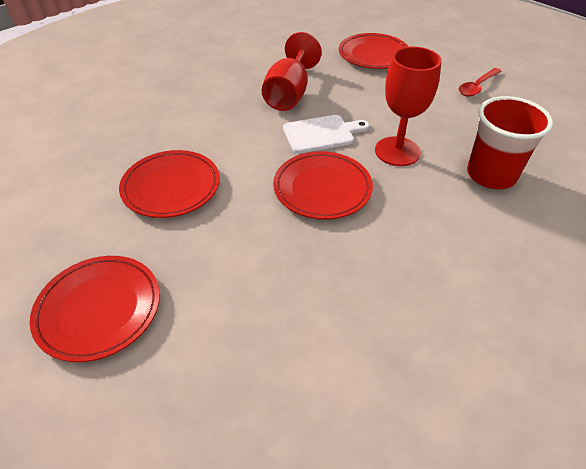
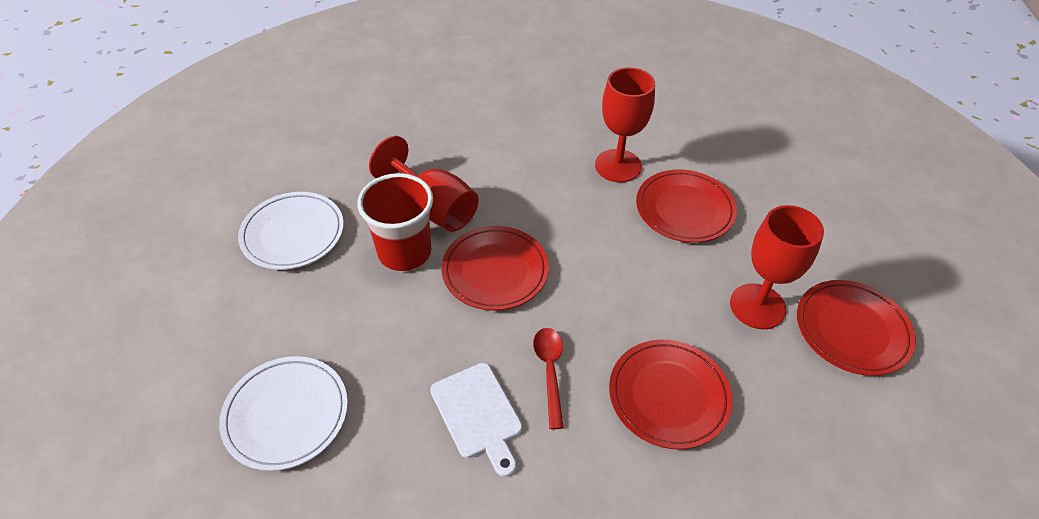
red goblet: [262,32,322,111] [375,47,442,166] = 2 -> [369,136,479,232] [595,67,655,182] [730,205,824,329] = 3
white plate: none = 0 -> [219,356,348,471] [238,192,344,270] = 2

